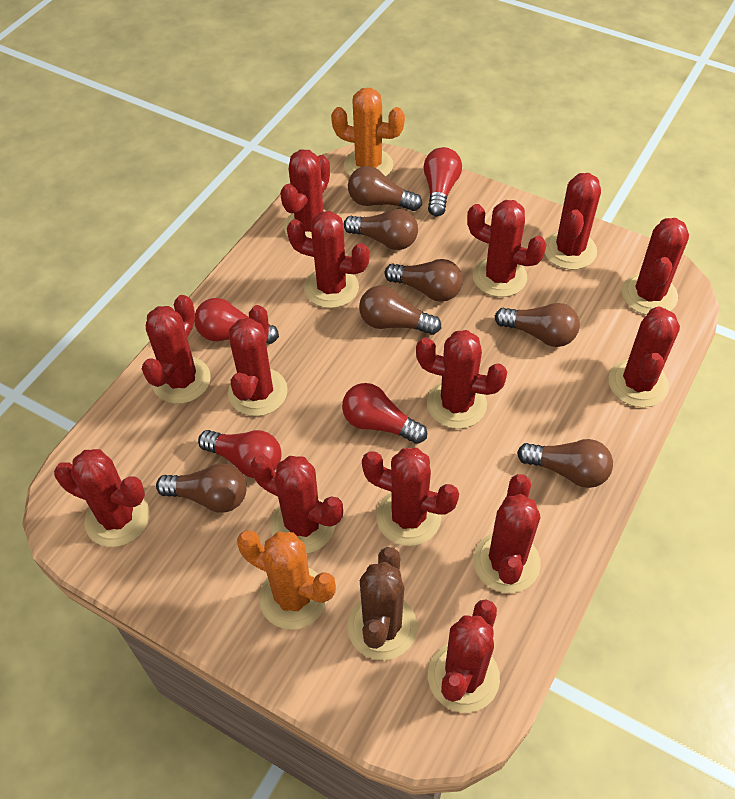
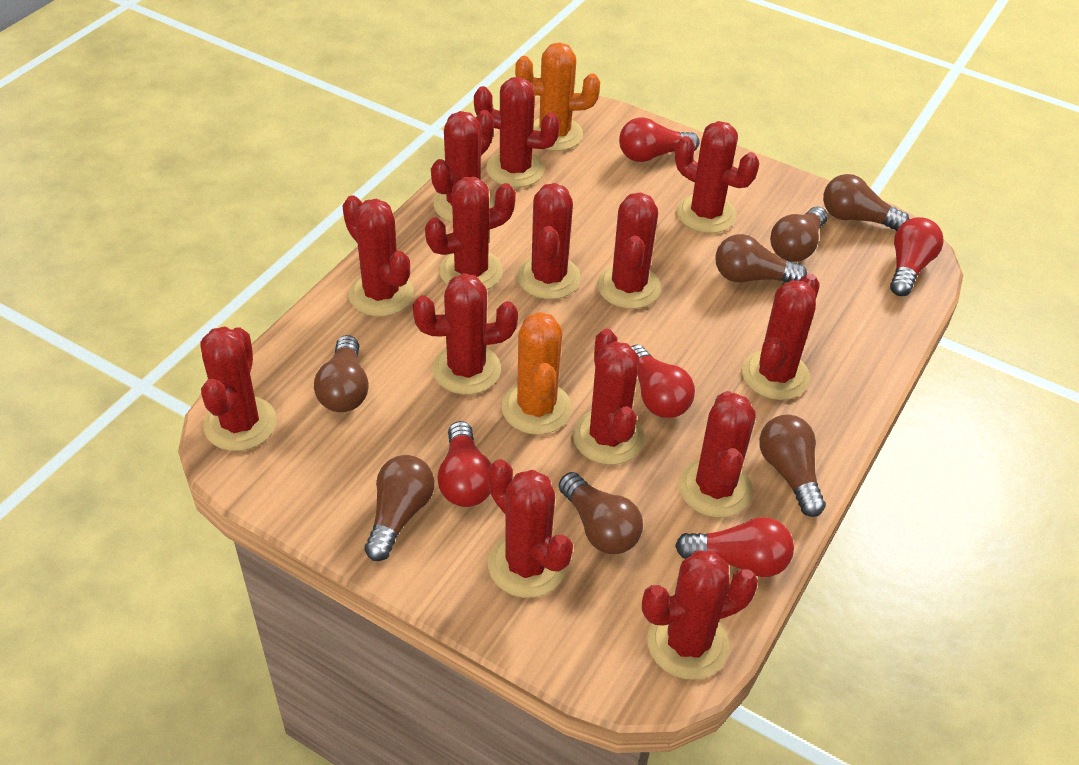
brown cactus: [347,547,417,660] = 1 -> none = 0
red light bulb: [194,298,279,344] [198,430,282,478] [342,383,427,444] [424,147,462,216] = 4 -> [437,421,491,507] [619,117,700,162] [631,345,695,418] [675,517,794,577] [890,217,944,296] = 5

